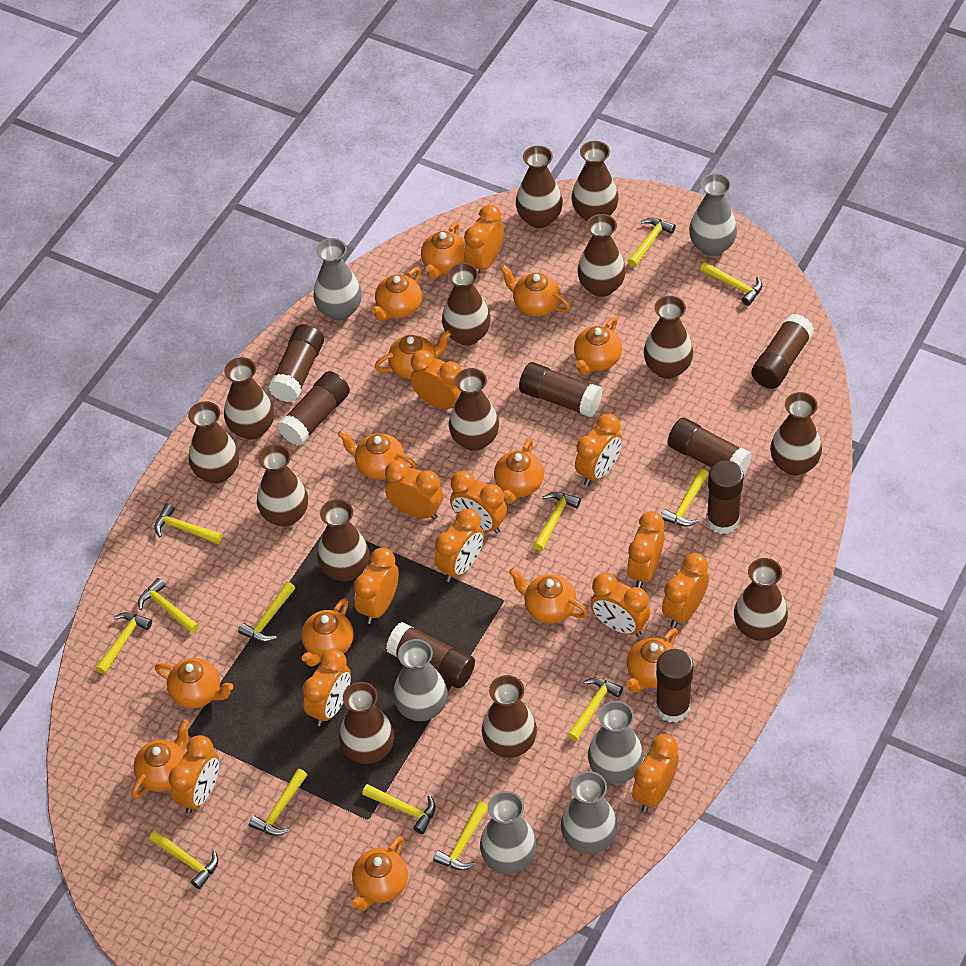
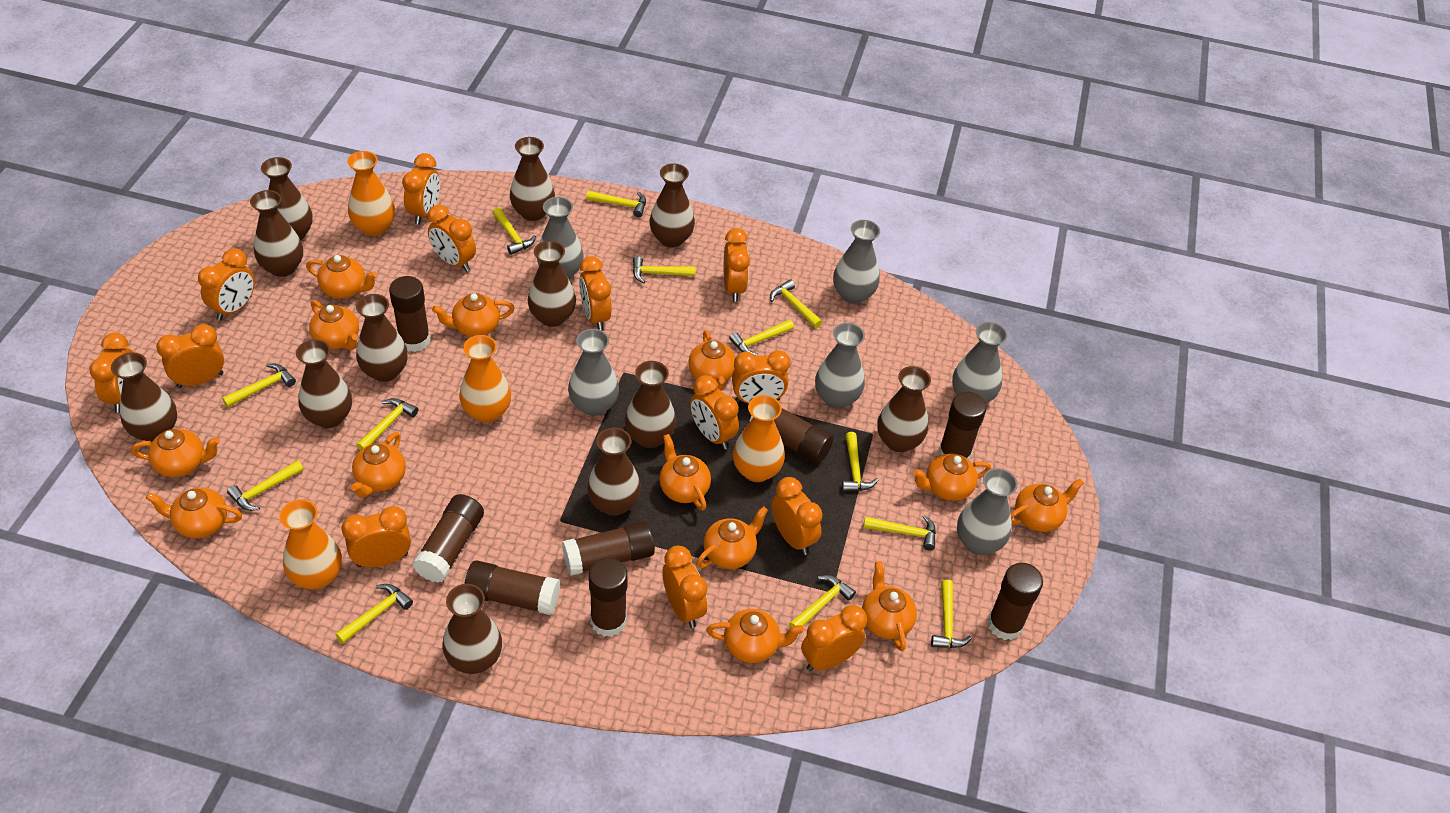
brown vase: [188,401,239,484] [224,357,274,440] [257,444,308,527] [317,499,369,581] [339,682,394,764] [442,263,491,345] [449,368,499,451] [482,675,537,758] [516,146,563,228] [571,141,619,221] [577,214,626,297] [644,296,693,379] [734,558,788,641] [770,392,822,476] = 14 -> [111,353,177,442] [250,190,303,277] [261,157,313,240] [296,339,352,428] [356,294,408,382] [442,584,502,674] [510,137,555,221] [528,241,576,327] [587,428,641,516] [625,361,676,448] [650,163,695,247] [877,366,931,452] = 12
orange vase: none = 0 -> [279,499,342,590] [347,151,395,236] [459,335,511,423] [733,395,785,482] = 4

